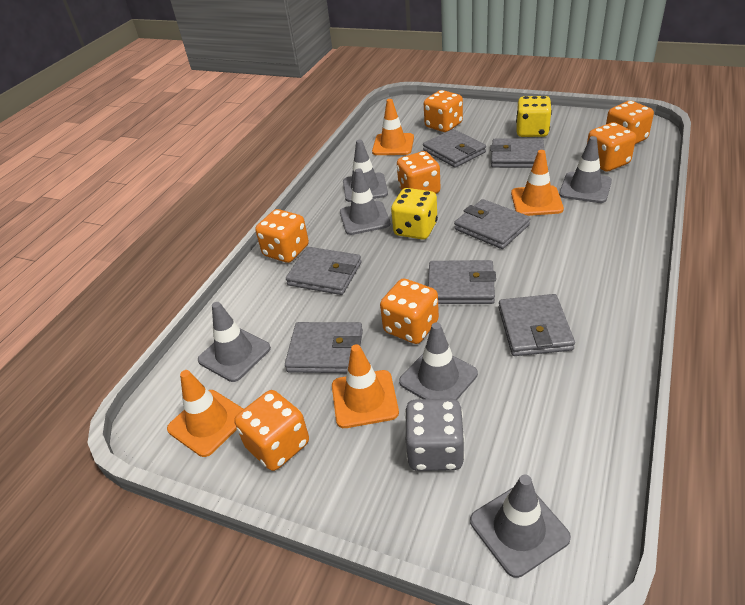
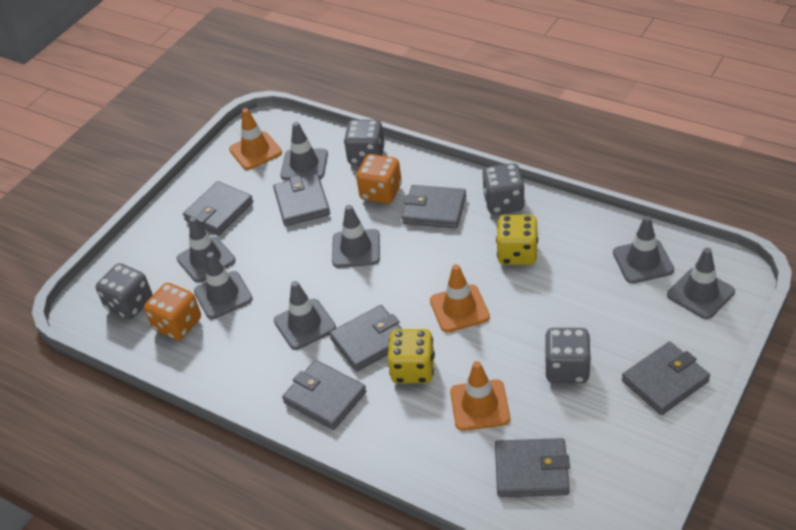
grey dice: [405,399,465,471] = 1 -> [96,263,153,320] [344,120,385,165] [482,163,525,214] [545,328,591,383] = 4
grey traffic cone: [198,302,271,382] [340,168,390,235] [343,140,388,202] [399,322,478,400] [470,475,571,578] [559,136,612,203] = 6 -> [177,217,236,283] [194,252,253,319] [274,281,336,350] [280,122,328,180] [332,205,380,268] [613,216,674,284] [667,248,735,319] = 7
orange dice: [234,390,309,471] [255,209,309,263] [380,279,439,344] [397,151,440,194] [424,90,463,132] [587,122,636,172] [606,101,654,144] = 7 -> [144,283,201,340] [356,154,402,204] = 2
orange traffic cone: [167,370,243,457] [332,344,399,428] [372,99,414,155] [511,150,564,216] = 4 -> [229,108,282,170] [430,264,490,333] [450,361,510,431] = 3

